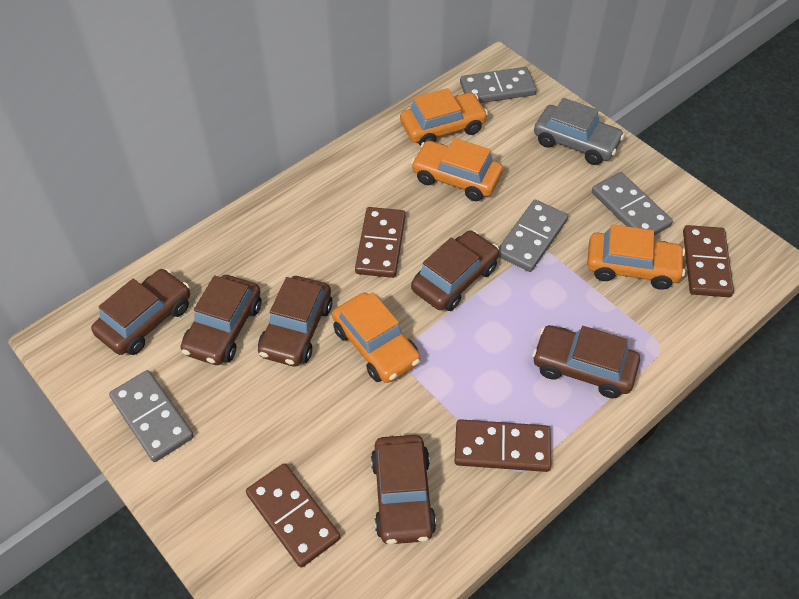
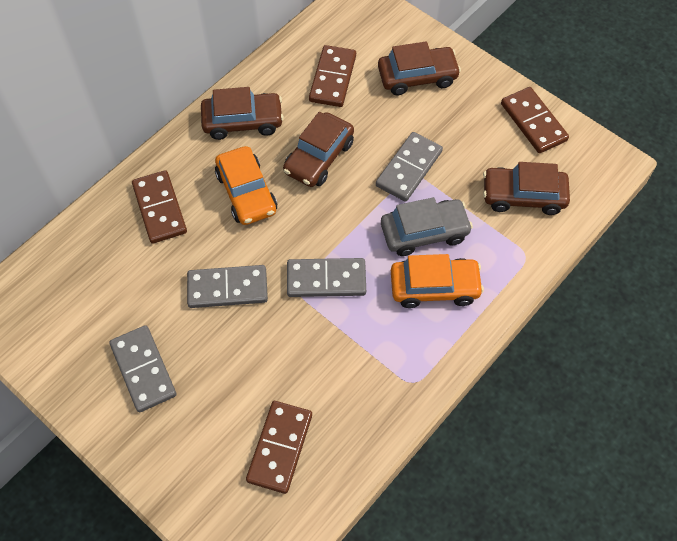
brown car: [91,269,190,355] [181,275,262,365] [258,276,332,367] [371,435,436,544] [411,230,499,311] [532,325,640,398] = 6 -> [201,87,284,140] [283,112,354,187] [378,41,461,95] [483,162,570,215] = 4
orange car: [332,292,420,383] [400,88,488,146] [411,138,503,201] [587,224,685,290] = 4 -> [215,146,277,225] [391,254,484,308] = 2

